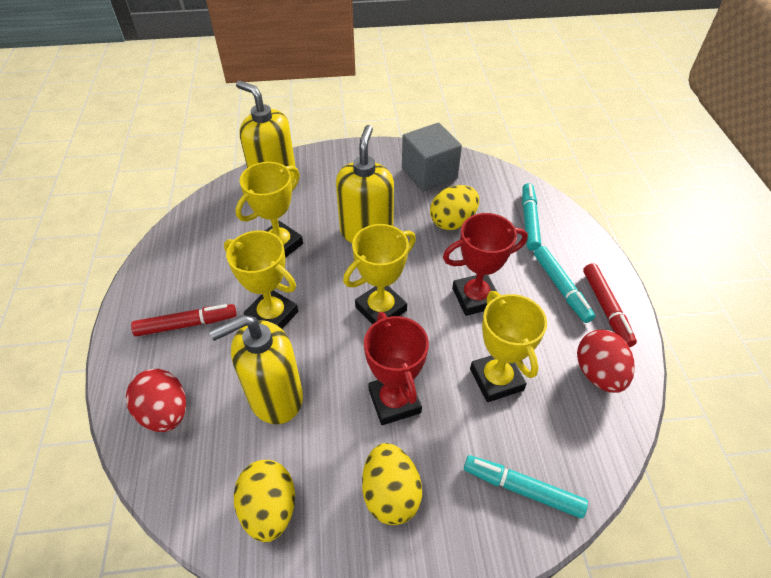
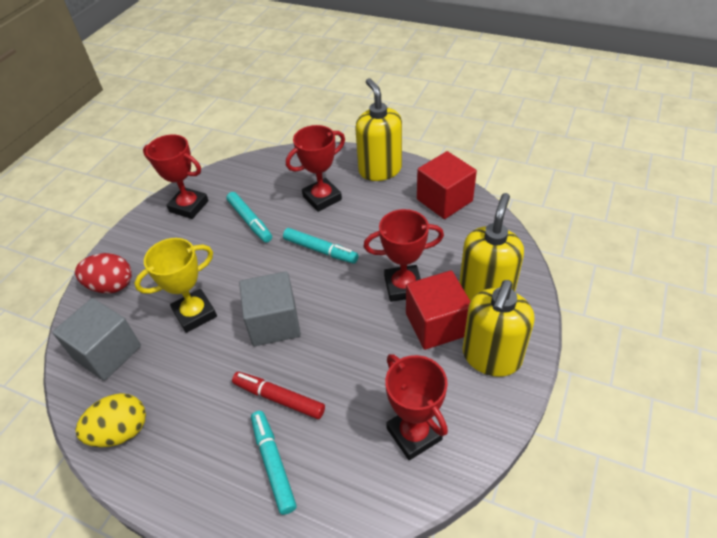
grey cube: [402,123,462,192] = 1 -> [52,298,141,381] [239,271,301,346] = 2
red cube: none = 0 -> [406,270,470,350] [417,151,477,219] = 2
red egg: [126,369,186,432] [577,330,635,393] = 2 -> [75,253,132,294] = 1
red marker: [131,304,237,336] [583,263,637,347] = 2 -> [232,372,325,419] = 1
red trophy: [364,312,429,425] [443,213,528,316] = 2 -> [143,134,208,219] [286,125,345,212] [364,209,444,302] [385,354,448,460] = 4
yellow egg: [234,460,295,542] [362,443,422,525] [430,185,479,230] = 3 -> [75,393,146,447] = 1
yellow trophy: [224,231,298,329] [235,162,303,258] [343,224,416,324] [470,291,547,402] = 4 -> [134,238,217,333] = 1

